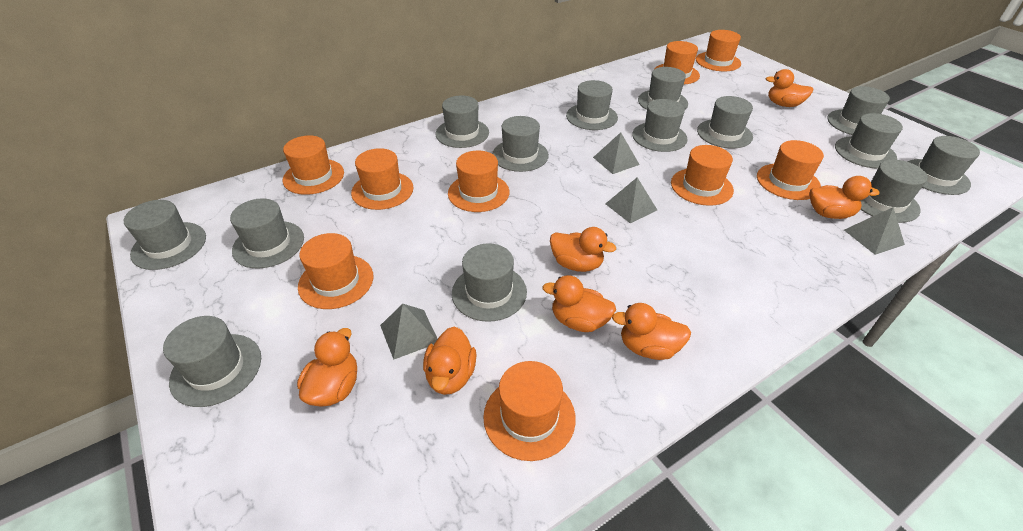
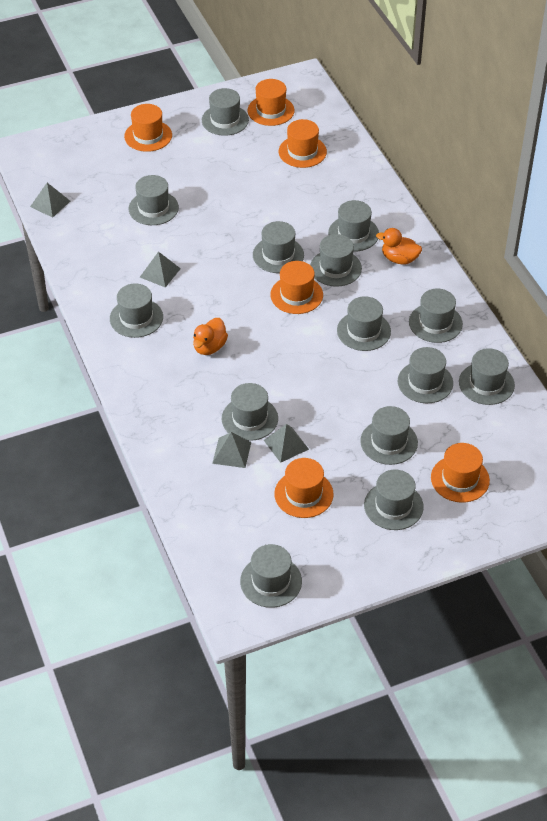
orange duck: [297,328,357,406] [423,326,477,395] [542,275,616,332] [550,227,616,272] [612,303,691,360] [766,69,813,107] [810,176,880,219] = 7 -> [193,318,228,355] [376,228,422,265] = 2
orange hat: [283,135,344,195] [298,233,373,309] [351,148,414,210] [448,151,509,212] [483,361,576,461] [654,41,700,84] [671,145,734,206] [696,30,741,71] [757,140,824,200] = 9 -> [124,104,172,152] [248,79,294,126] [270,261,323,314] [274,458,334,518] [279,119,327,168] [431,443,490,503] = 6

